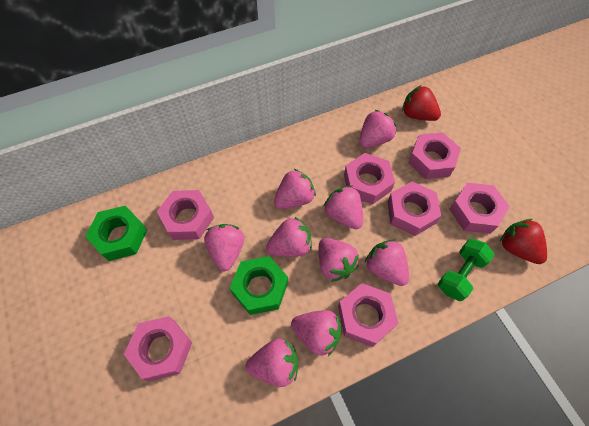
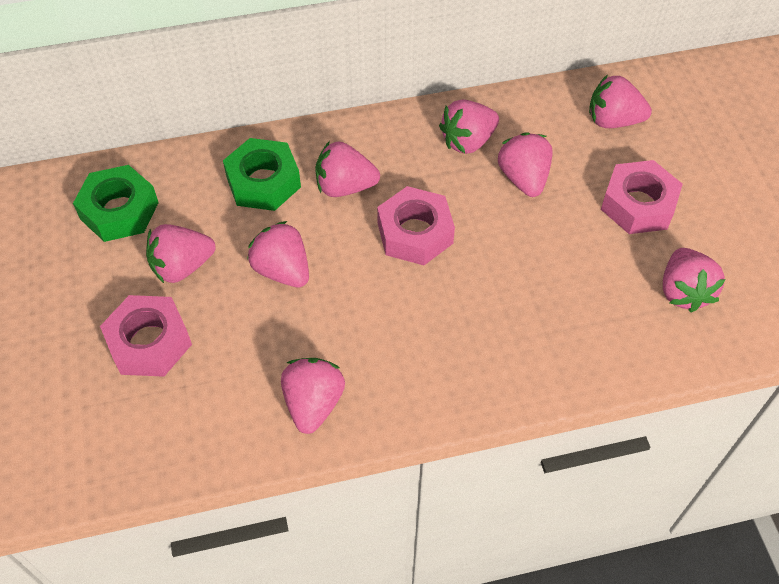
green dumbbell: [438,239,494,301] = 1 -> none = 0
pink nut: [124,316,192,381] [157,190,214,240] [338,283,398,347] [344,153,395,204] [387,181,441,236] [408,132,461,179] [449,183,510,234] = 7 -> [100,295,192,377] [377,186,455,265] [601,160,683,234] = 3
pink strawberry: [204,224,244,271] [246,339,298,387] [266,217,312,257] [274,168,316,209] [291,310,341,356] [319,238,359,282] [323,186,363,229] [359,110,397,148] [365,239,409,286] = 9 -> [146,224,216,283] [247,221,309,288] [281,358,345,434] [315,141,380,197] [439,99,499,154] [498,132,553,197] [589,75,652,128] [663,248,726,312] = 8
red strawberry: [402,85,441,121] [500,219,547,264] = 2 -> none = 0

